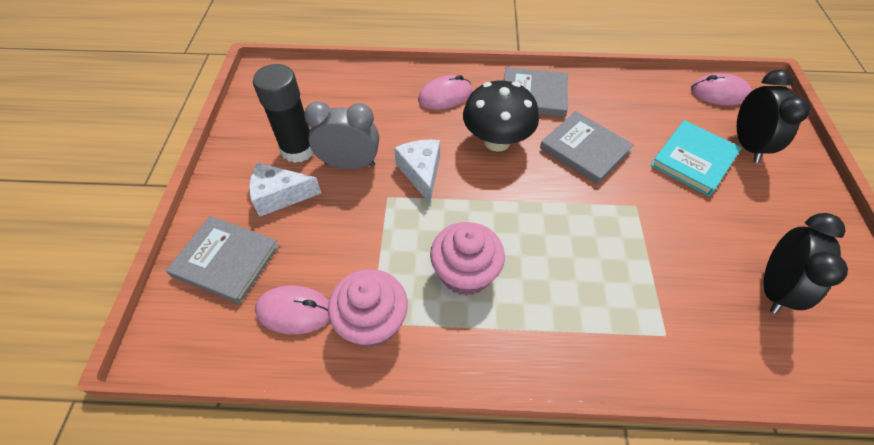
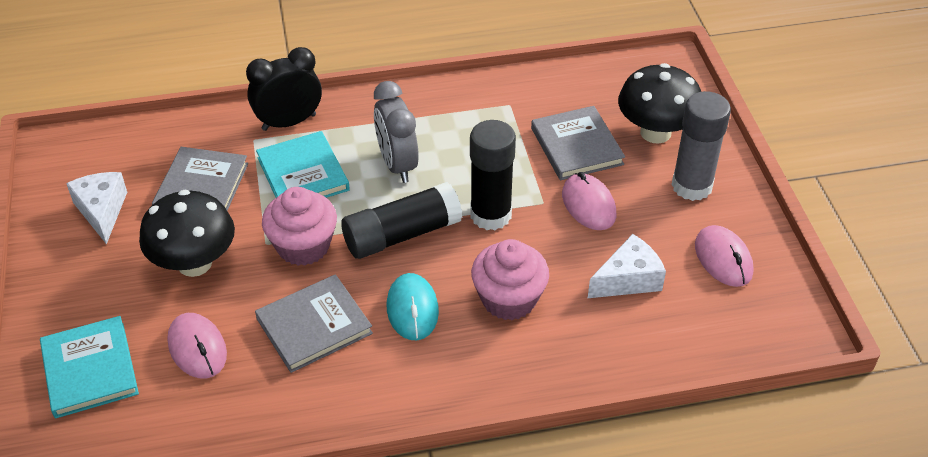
black clock: [737,70,810,163] [764,213,848,314] = 2 -> [246,47,322,131] = 1
black glue stick: [253,64,313,163] = 1 -> [341,182,463,259] [470,120,516,230] = 2
black mushroom: [463,81,539,152] = 1 -> [139,190,235,277] [618,63,701,144] = 2
grey glue stick: none = 0 -> [671,91,731,201] = 1
turquoise book: [651,120,741,196] = 1 -> [40,316,139,418] [256,131,350,198] = 2
turquoise mouse: none = 0 -> [387,273,439,340] = 1

